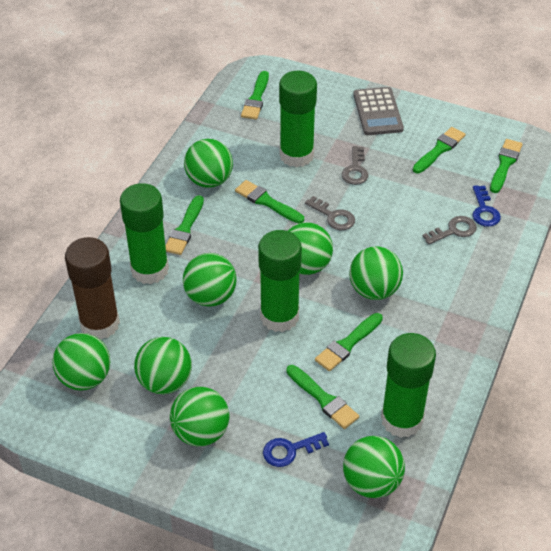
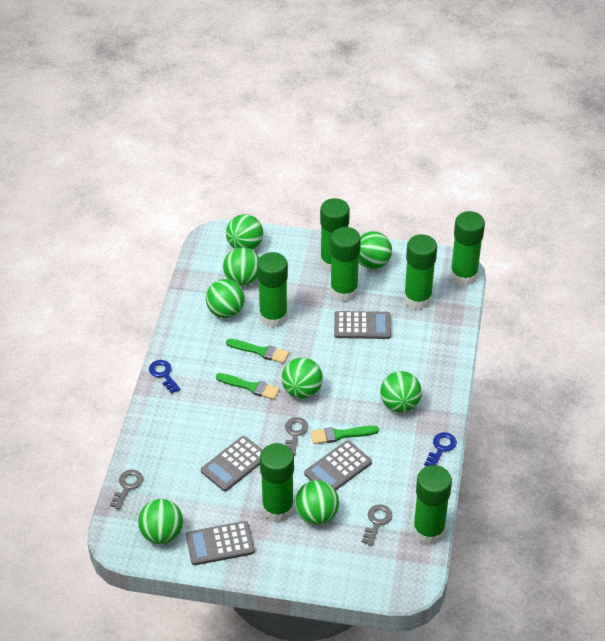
brown glue stick: [65,237,120,340] = 1 -> none = 0
green brush: [165,195,204,255] [235,180,304,223] [241,71,269,120] [286,365,359,429] [315,313,383,371] [413,127,466,174] [490,139,523,193] = 7 -> [216,373,280,400] [226,339,289,363] [311,426,379,444] = 3
green glue stick: [120,183,169,284] [258,230,302,332] [279,71,317,168] [381,333,436,438] = 4 -> [257,252,288,328] [260,443,294,522] [320,198,350,272] [330,227,361,301] [404,234,437,309] [413,465,452,545] [450,211,485,286] = 7
grey calculator: [353,87,404,135] = 1 -> [186,521,255,565] [201,436,262,491] [304,440,372,490] [334,311,391,339] = 4

